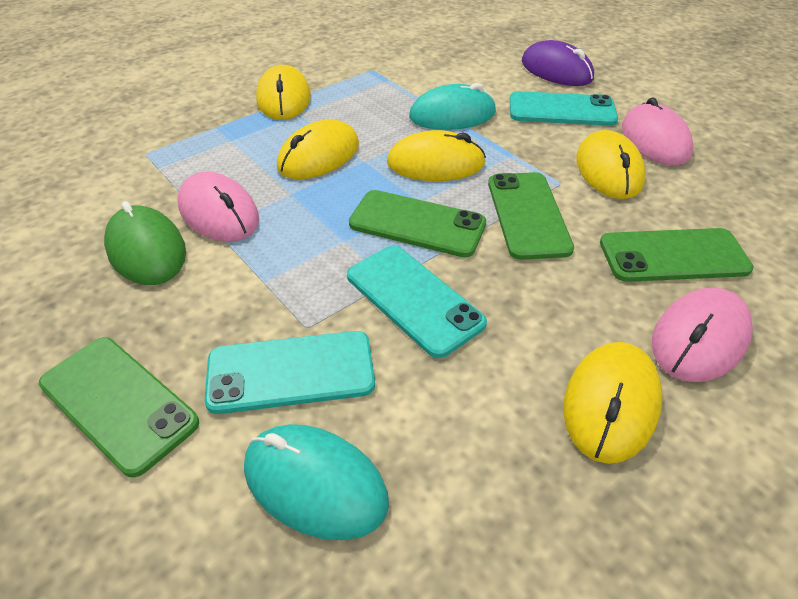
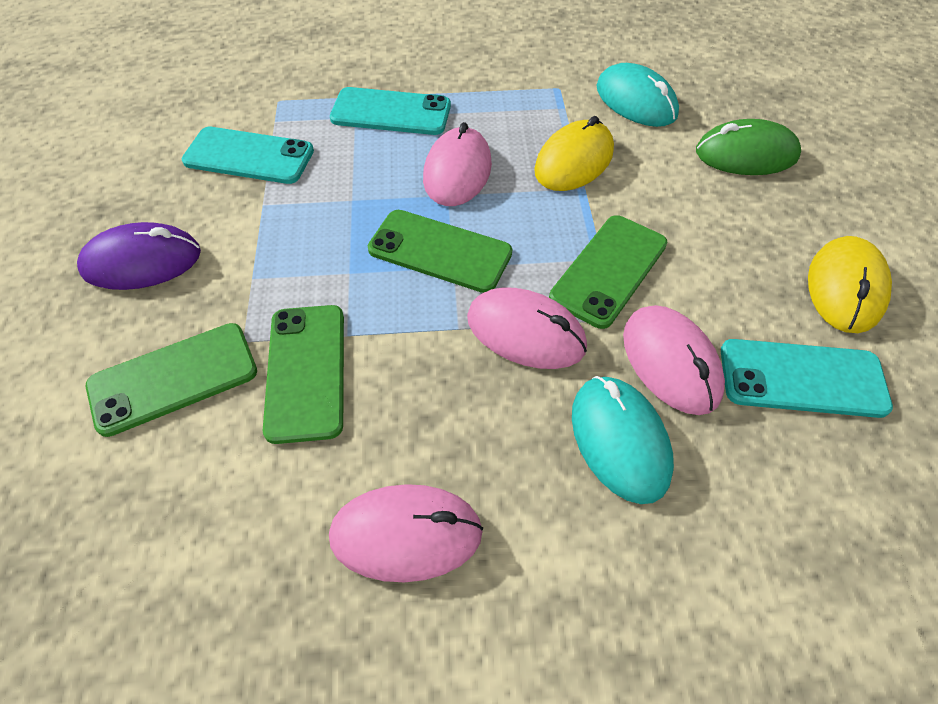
pink mouse: [178,172,259,242] [622,97,693,166] [652,287,753,382] = 3 -> [329,484,483,582] [423,122,492,206] [467,287,587,369] [623,305,725,415] = 4
yellow mouse: [256,65,311,120] [277,120,359,179] [387,130,486,181] [564,342,663,464] [576,130,646,199] = 5 -> [534,116,614,191] [808,236,892,333] = 2

